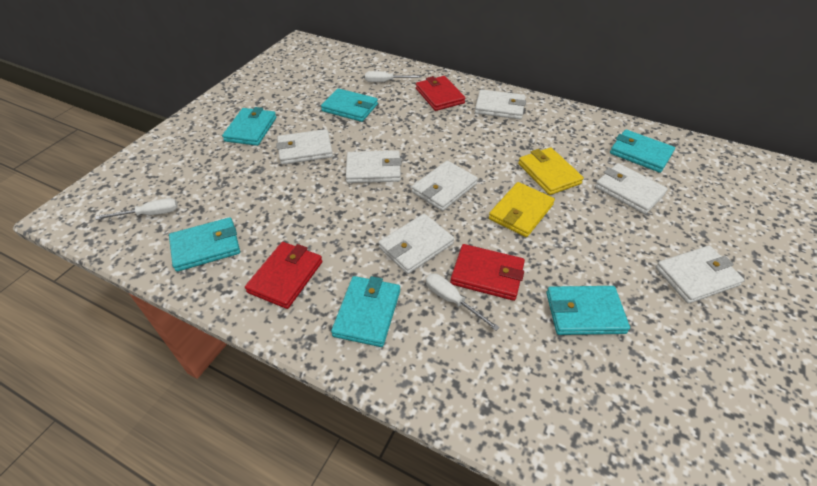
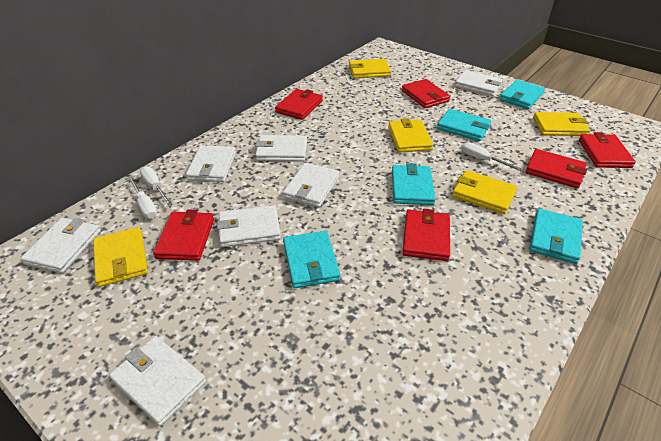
red wallet: [245,242,323,309] [416,76,465,111] [450,244,525,301] = 3 -> [153,209,214,261] [275,89,323,120] [402,79,450,108] [403,209,450,261] [526,149,587,188] [579,132,636,168] = 6
turquoise wallet: [169,217,240,272] [222,107,276,146] [321,88,378,122] [331,276,400,347] [546,286,630,335] [610,129,675,173] = 6 -> [283,231,340,288] [392,163,436,205] [437,109,491,141] [499,80,545,109] [529,208,583,264] = 5
yellow wallet: [489,182,555,237] [518,147,584,195] = 2 -> [93,227,148,287] [349,59,391,78] [388,118,433,153] [452,170,517,214] [533,112,590,136] = 5

